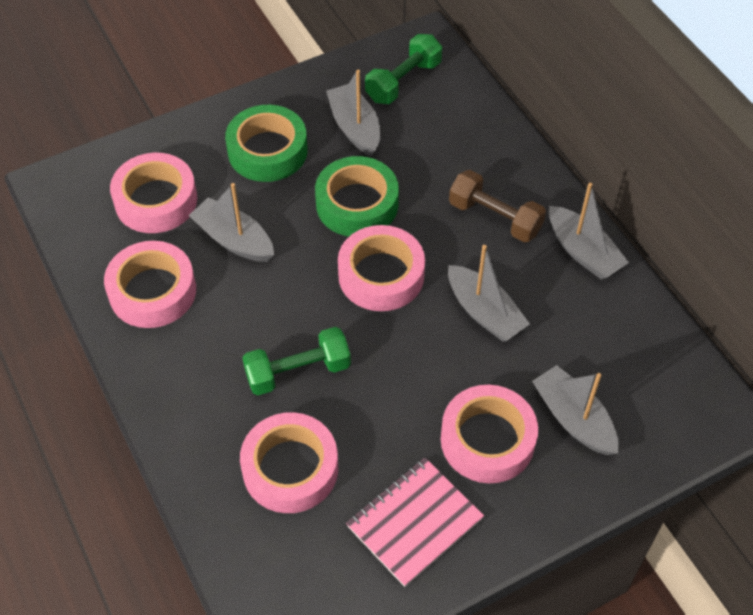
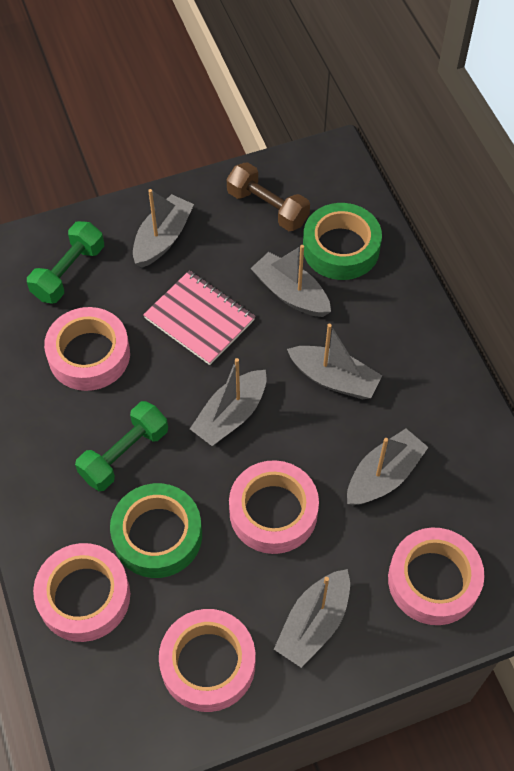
grey boat: [189,183,274,262] [326,70,380,157] [448,245,530,342] [532,365,619,455] [549,182,629,280] = 5 -> [133,189,194,268] [190,358,267,446] [250,245,331,317] [274,569,350,668] [287,324,382,399] [347,429,429,505] = 6

